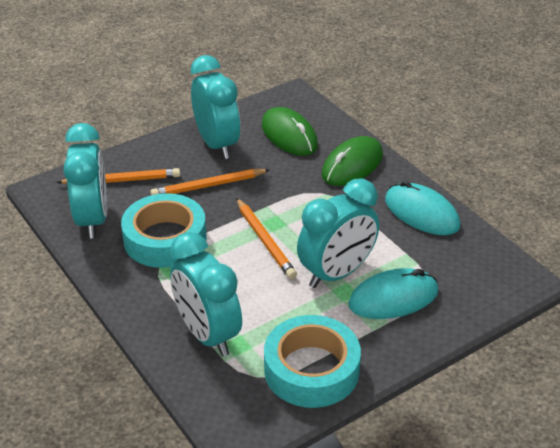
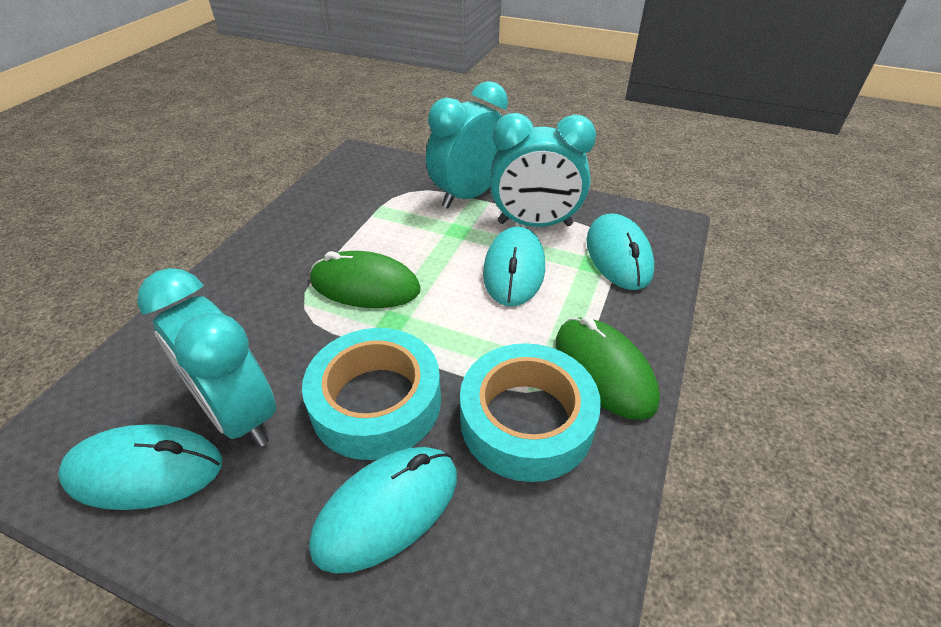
orange pencil: [57,168,180,184] [150,169,269,195] [236,198,297,279] = 3 -> none = 0
turquoise clock: [63,123,107,239] [170,232,242,356] [191,55,240,159] [297,178,379,288] = 4 -> [137,268,276,447] [426,81,508,208] [490,113,596,227] = 3
turquoise mouse: [348,268,438,319] [385,181,460,235] = 2 -> [58,424,222,510] [309,447,457,574] [483,226,545,306] [586,213,655,290] = 4

